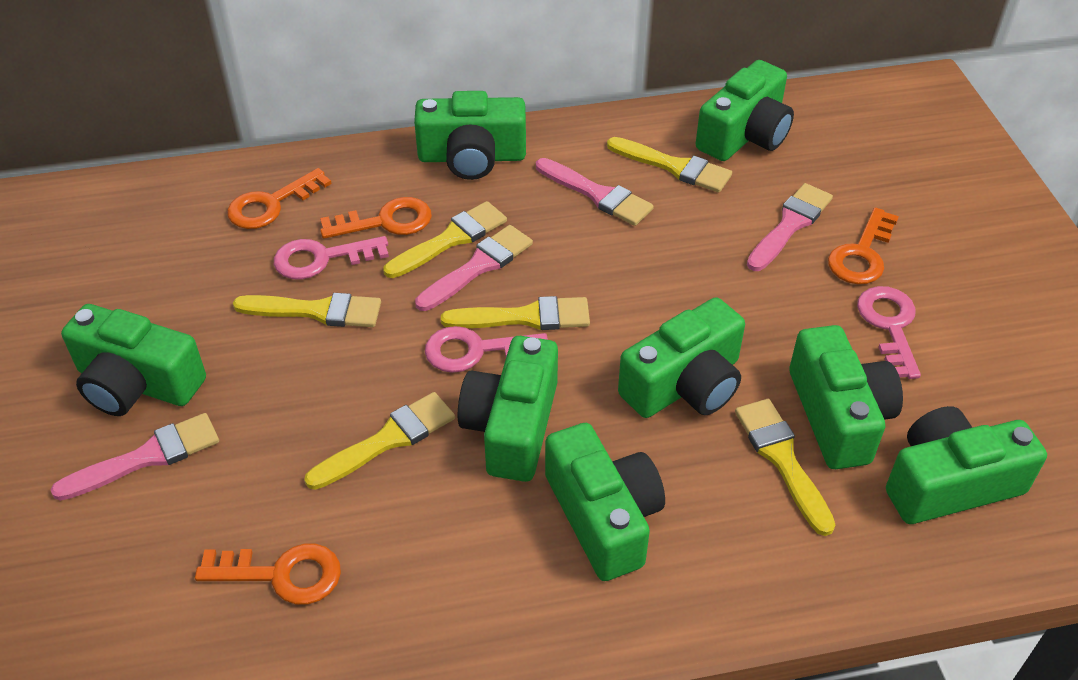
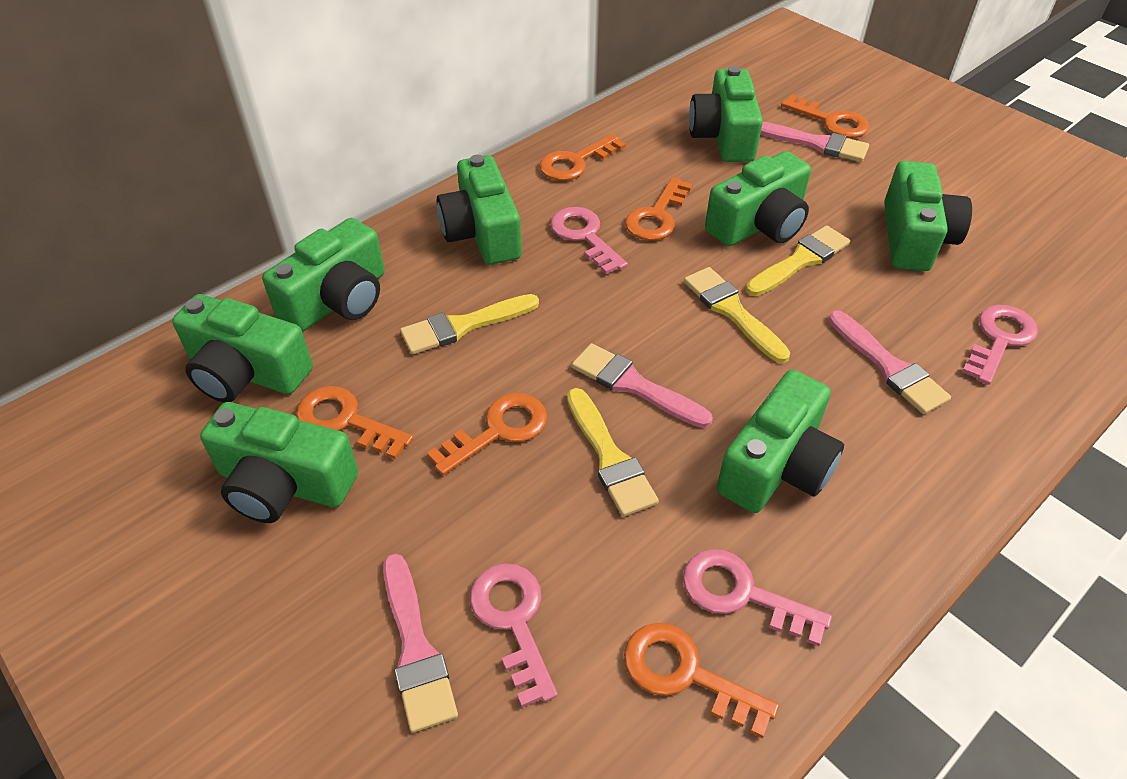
orange key: [195,543,341,605] [227,168,332,229] [320,197,432,239] [828,208,899,284] = 4 -> [296,386,413,460] [427,393,547,475] [539,134,626,181] [624,623,779,738] [625,177,693,241] [781,94,870,138] = 6
pink key: [274,236,389,280] [425,326,548,373] [857,286,921,379] = 3 -> [470,563,558,707] [550,207,628,274] [683,549,832,646] [962,305,1038,385] = 4
yellow brush: [233,293,381,327] [304,392,455,490] [383,201,507,278] [441,296,590,330] [607,137,732,193] [735,399,835,536] = 6 -> [400,294,539,354] [567,388,659,517] [684,267,790,363] [746,225,850,296] = 4

